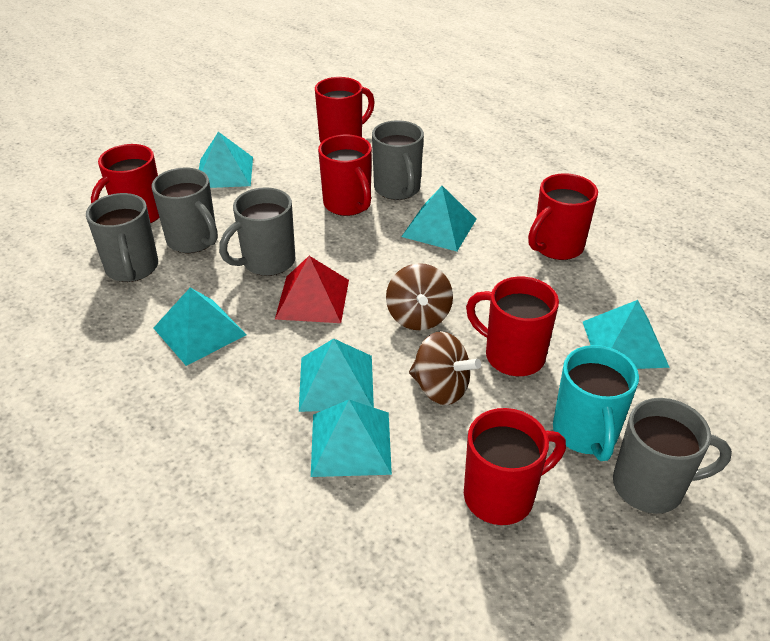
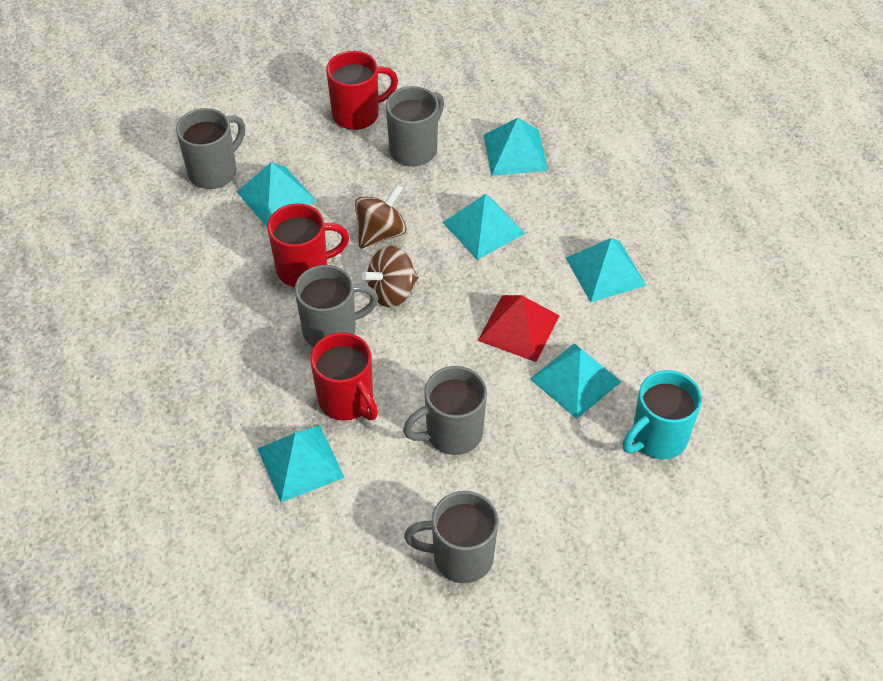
red mug: [91,144,159,223] [315,77,375,143] [318,134,372,216] [464,408,566,525] [466,277,559,376] [528,173,598,260] = 6 -> [267,203,349,287] [310,332,378,421] [326,51,398,130] = 3

